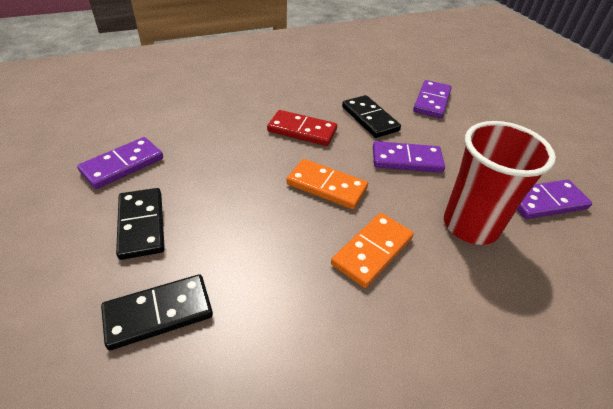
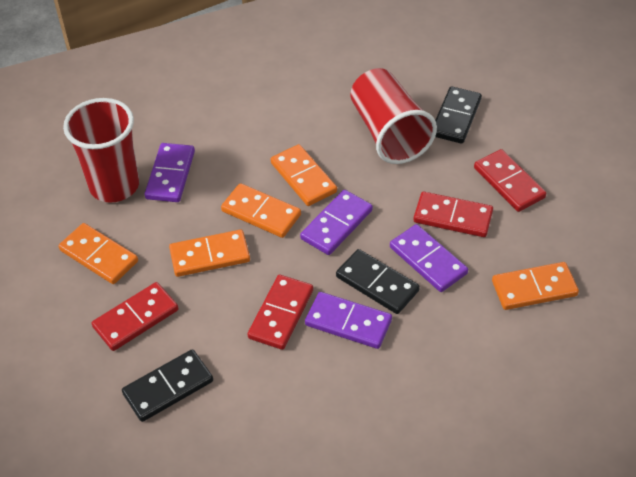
orange domino: [287,159,368,209] [331,213,414,288] = 2 -> [58,223,138,284] [169,230,250,277] [221,183,301,238] [271,144,337,206] [492,262,579,310] = 5
red cup: [444,121,556,245] = 1 -> [63,98,139,202] [350,68,437,164] = 2
red domino: [267,110,337,146] = 1 -> [92,282,179,351] [247,275,313,350] [413,192,493,237] [474,149,546,212] = 4

